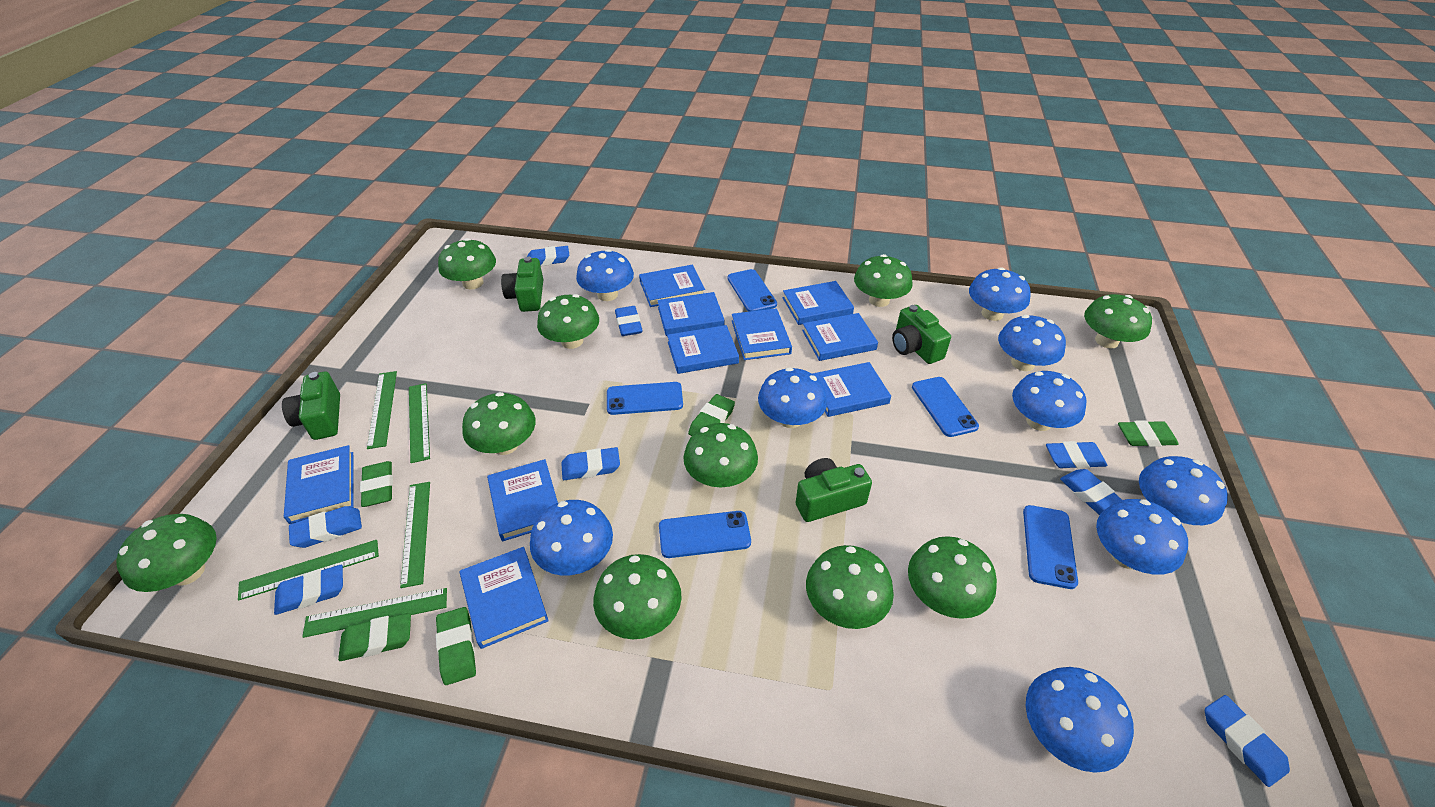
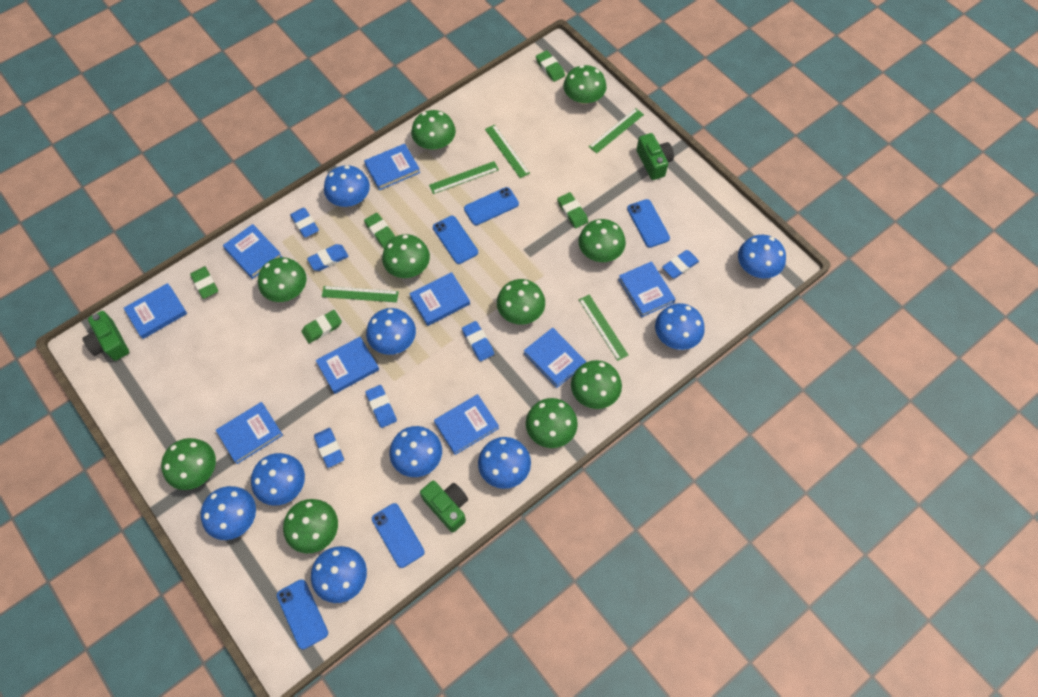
blue book: [284,445,354,524] [460,547,549,649] [487,459,558,541] [639,265,705,307] [657,292,724,336] [667,325,739,374] [732,308,792,360] [782,281,854,325] [802,313,878,361] [813,362,891,417] = 10 -> [124,283,187,339] [216,402,283,464] [223,224,282,279] [316,337,379,394] [364,144,420,190] [409,272,470,326] [434,394,499,455] [524,328,586,388] [618,261,675,317] = 9
blue eraser: [274,565,343,615] [289,506,362,548] [527,246,569,266] [561,447,620,480] [615,306,643,336] [1046,441,1107,469] [1060,469,1122,515] [1205,695,1290,787] = 8 -> [290,208,319,238] [307,244,349,271] [314,428,344,468] [365,385,397,428] [462,321,494,362] [662,250,699,278] = 6
green camera: [282,372,340,440] [501,257,543,312] [796,458,872,522] [892,305,951,364] = 4 -> [82,311,129,361] [420,481,468,532] [636,133,674,180] = 3

